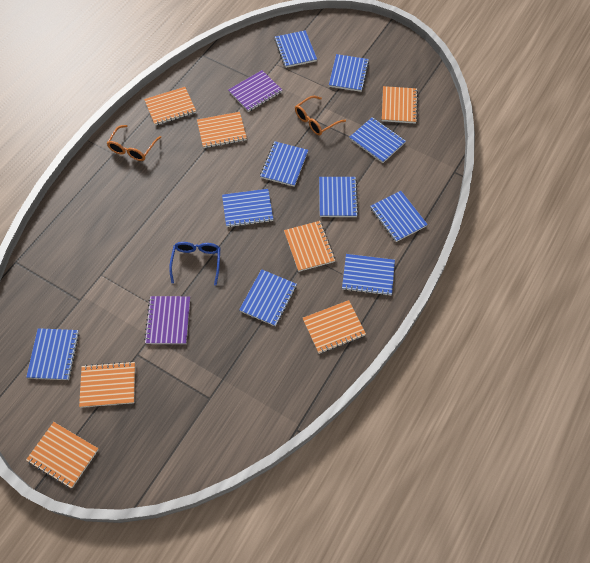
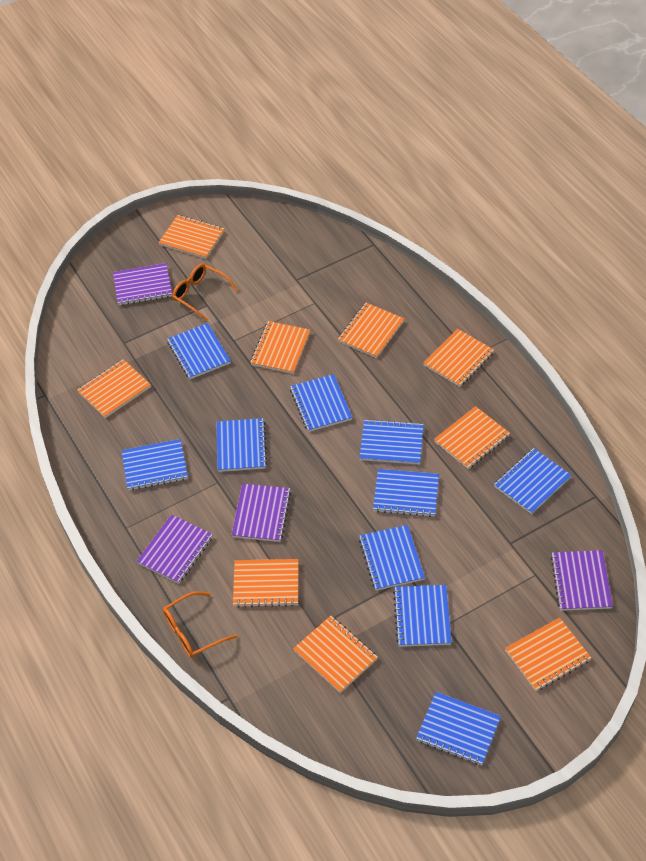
blue glasses: [169,242,220,285] = 1 -> none = 0
orange notebook: [26,422,99,488] [79,361,135,408] [144,87,196,125] [197,112,247,148] [284,221,335,272] [303,300,366,354] [382,86,418,124] = 7 -> [78,359,151,418] [159,215,225,259] [233,559,298,608] [250,321,310,374] [293,616,378,693] [338,303,404,358] [424,329,494,387] [434,406,510,469] [505,617,592,691] = 9
purple notebook: [144,296,190,344] [228,70,282,112] = 2 -> [113,263,172,305] [136,514,213,584] [232,484,291,542] [551,550,613,611] = 4

